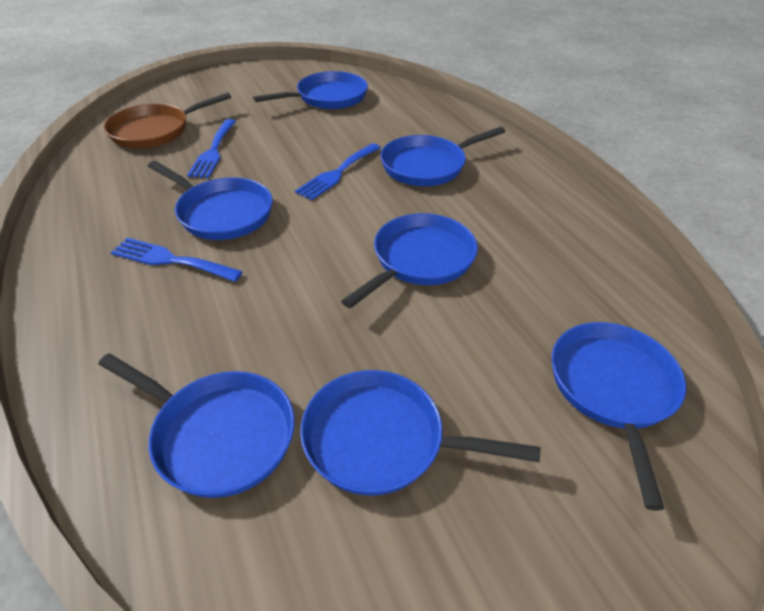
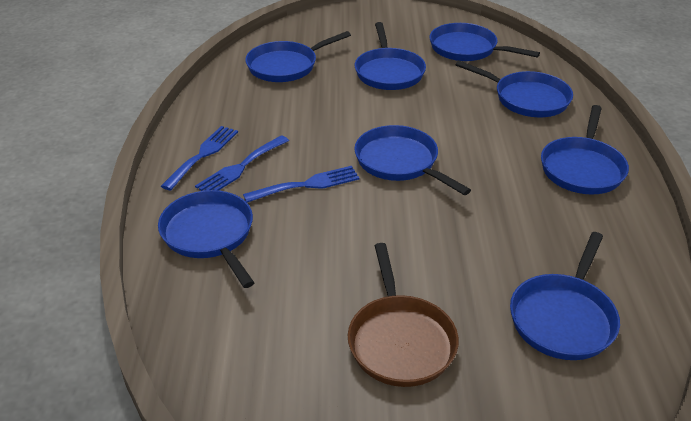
blue pan: [99,354,295,498] [148,161,273,240] [253,71,368,109] [300,370,540,496] [341,213,478,309] [381,127,505,186] [552,322,686,511] = 7 -> [158,190,254,288] [245,31,351,82] [354,125,471,195] [355,22,426,90] [430,23,540,61] [455,60,573,117] [510,232,620,360] [541,105,629,195] = 8

